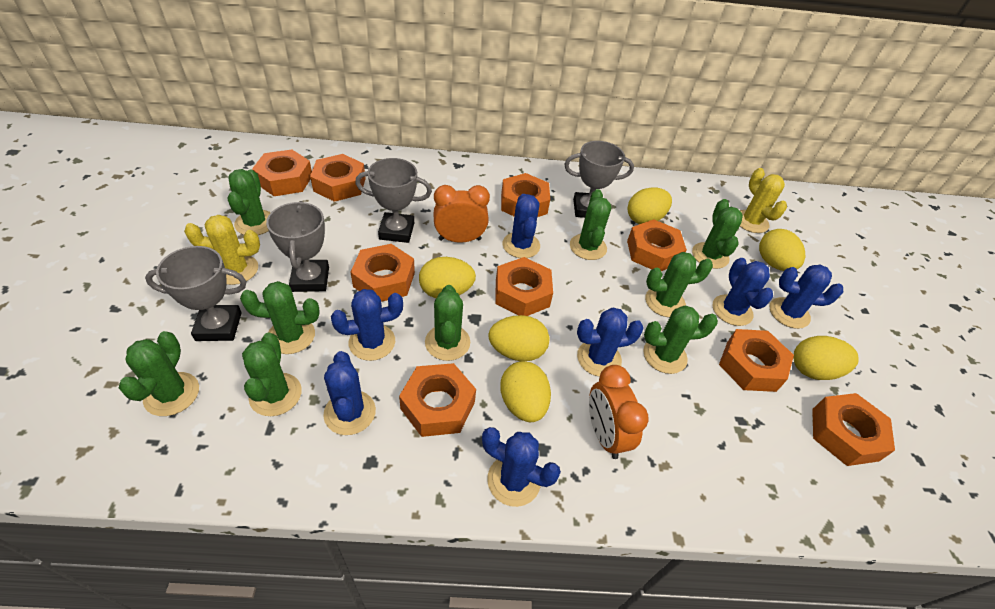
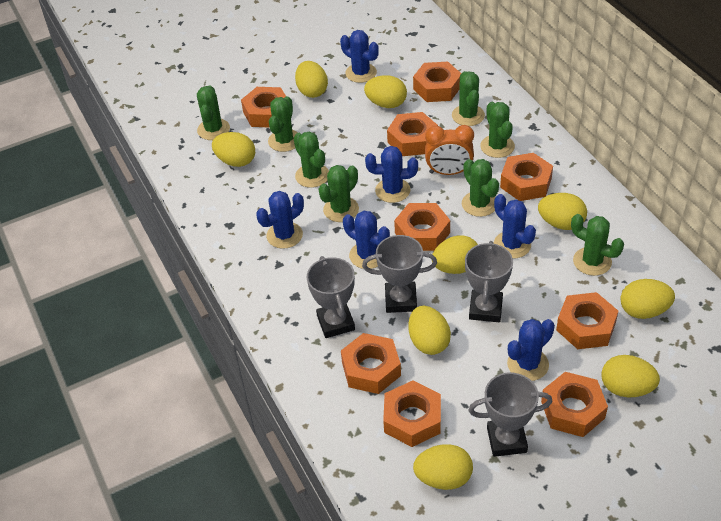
blue cactus: [323,351,376,435] [331,289,403,361] [482,427,561,507] [502,194,540,258] [577,308,644,377] [713,258,773,326] [770,265,843,329] = 7 -> [256,191,304,249] [340,30,379,83] [343,211,390,269] [365,146,418,203] [494,194,536,258] [507,319,555,381] = 6
green cactus: [119,331,199,416] [228,169,271,235] [240,281,320,354] [242,333,302,416] [425,285,470,361] [570,189,611,260] [643,305,718,374] [645,252,713,317] [692,199,743,269] = 9 -> [197,85,230,140] [268,96,298,152] [294,131,329,188] [319,165,359,222] [452,71,485,126] [462,159,499,217] [480,102,515,158] [571,214,624,276] = 8
orange clock: [434,185,490,243] [589,365,648,459] = 2 -> [425,125,474,175] = 1
yellow cactus: [184,215,260,285] [740,168,787,233] = 2 -> none = 0
yellow egg: [419,257,476,298] [489,315,549,361] [500,361,551,422] [628,187,672,224] [759,229,805,271] [793,336,859,380] = 6 -> [212,132,255,167] [295,61,328,98] [364,75,407,108] [408,306,451,355] [413,444,473,490] [432,236,478,274] [538,193,587,230] [602,355,660,397] [621,279,675,319] = 9

